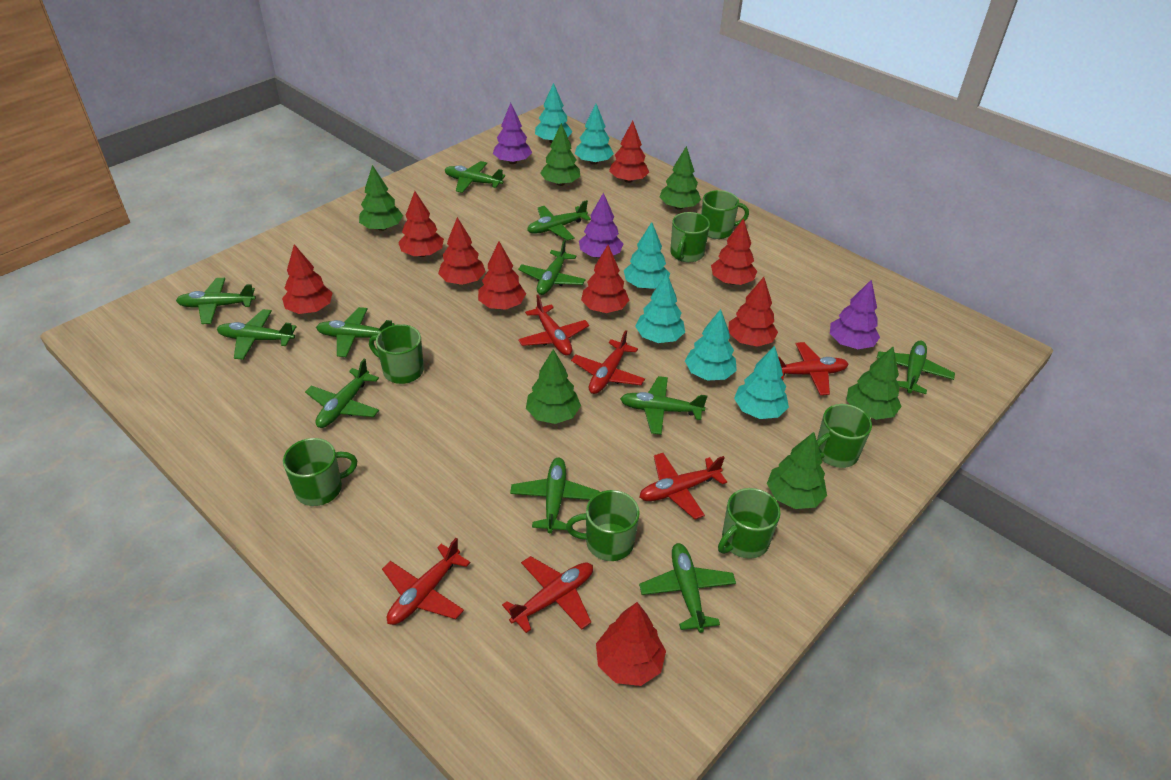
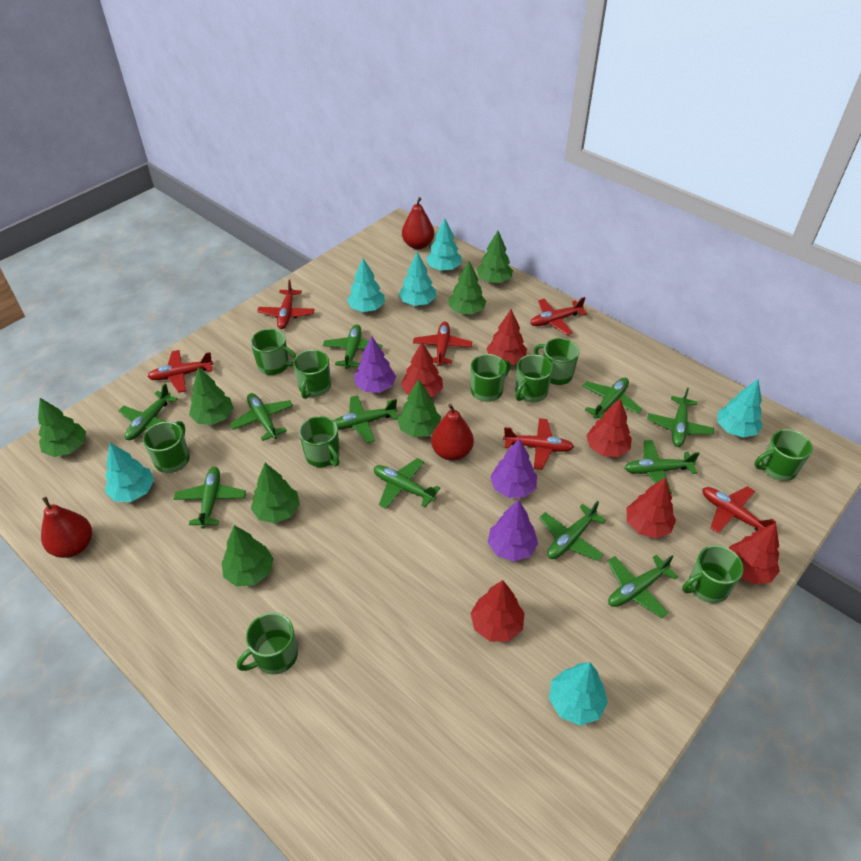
green mug: [283,438,357,506] [369,324,424,384] [566,490,640,561] [670,212,710,263] [701,190,749,239] [718,488,781,559] [817,404,872,468] = 7 -> [143,421,190,473] [237,613,298,675] [251,329,296,375] [293,350,331,399] [299,416,340,467] [471,354,511,402] [515,355,553,402] [534,338,579,385] [682,545,744,603] [754,429,812,481] = 10
green tree: [359,165,403,231] [526,349,581,424] [540,123,580,186] [660,146,701,210] [767,432,827,509] [846,347,902,420] = 6 -> [38,398,86,457] [189,367,234,425] [222,525,274,587] [251,463,300,523] [397,379,441,437] [448,261,486,314] [477,231,513,283] = 7
red pear: none = 0 -> [41,497,92,558] [402,197,434,249] [431,403,474,461] = 3
red tree: [282,244,332,314] [398,191,444,257] [438,217,486,285] [478,242,526,310] [581,245,629,313] [596,602,666,686] [609,121,649,183] [711,218,757,285] [729,277,778,347] = 9 -> [401,342,443,397] [470,580,525,642] [486,309,527,365] [586,398,632,457] [627,477,676,538] [729,523,780,584] = 6

